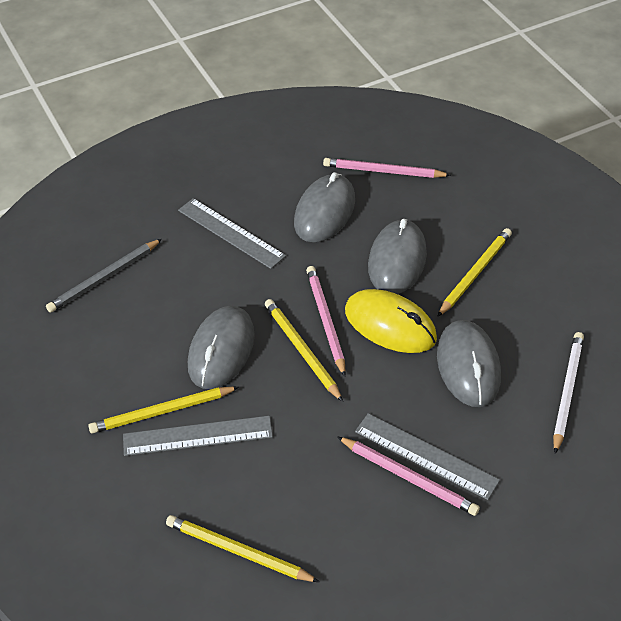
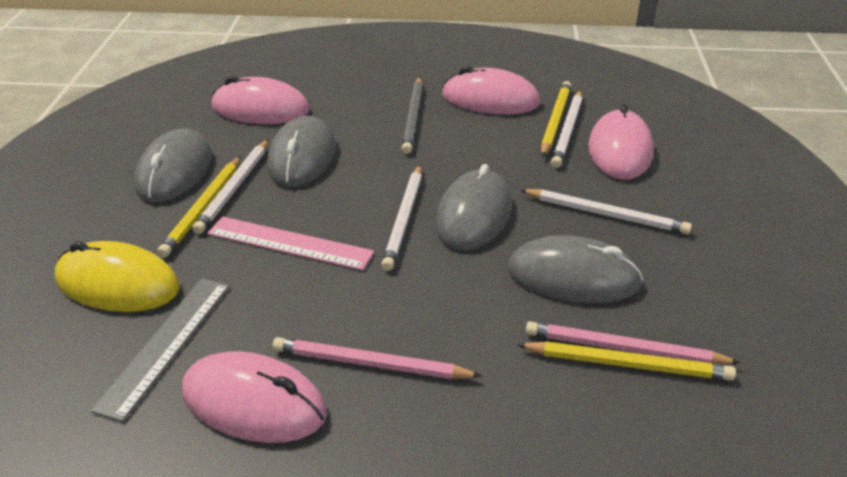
grey ruler: [123,416,273,456] [178,198,286,269] [355,413,500,500] = 3 -> [91,278,229,422] = 1
pink mouse: none = 0 -> [182,351,327,443] [211,76,310,124] [442,66,540,114] [588,104,653,180] = 4
pink pencil: [306,266,346,377] [323,158,451,178] [338,437,480,516] = 3 -> [273,337,482,379] [526,321,741,365] = 2
pink ruler: none = 0 -> [207,216,374,270] = 1
white pencil: [553,332,584,454] = 1 -> [192,139,269,234] [381,165,422,271] [520,189,692,234] [551,90,582,168] = 4
yellow pencil: [88,387,239,434] [166,515,319,582] [265,299,343,402] [437,228,512,317] = 4 -> [157,156,241,257] [517,341,736,381] [541,81,571,157] = 3

